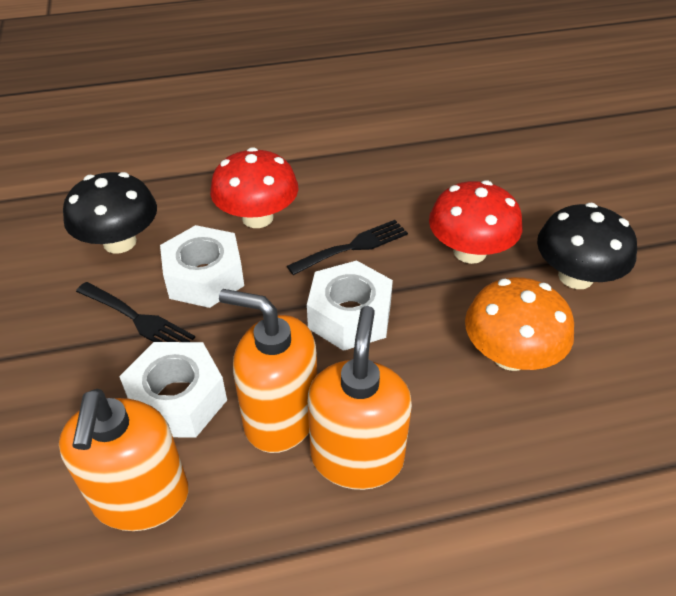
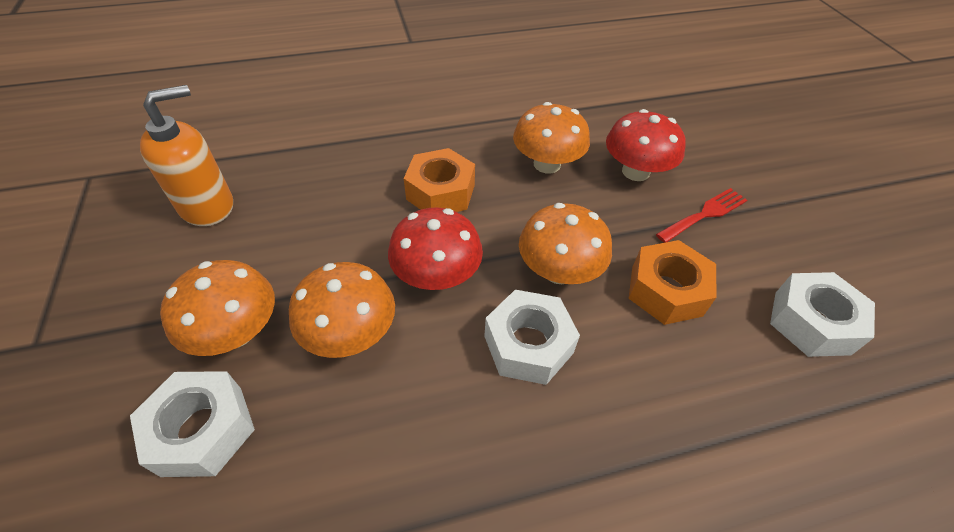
black fork: [76,282,195,342] [287,220,408,275] = 2 -> none = 0
black mushroom: [63,172,157,253] [537,203,637,289] = 2 -> none = 0
orange mushroom: [465,277,574,371] = 1 -> [160,260,275,356] [289,262,395,358] [513,102,590,173] [519,203,612,284] = 4
orange nut: none = 0 -> [404,148,475,212] [629,240,717,325] = 2
orange soap dispenser: [59,389,189,531] [219,289,317,453] [308,306,412,490] = 3 -> [140,85,233,226] = 1
red fork: none = 0 -> [656,188,747,243] = 1

